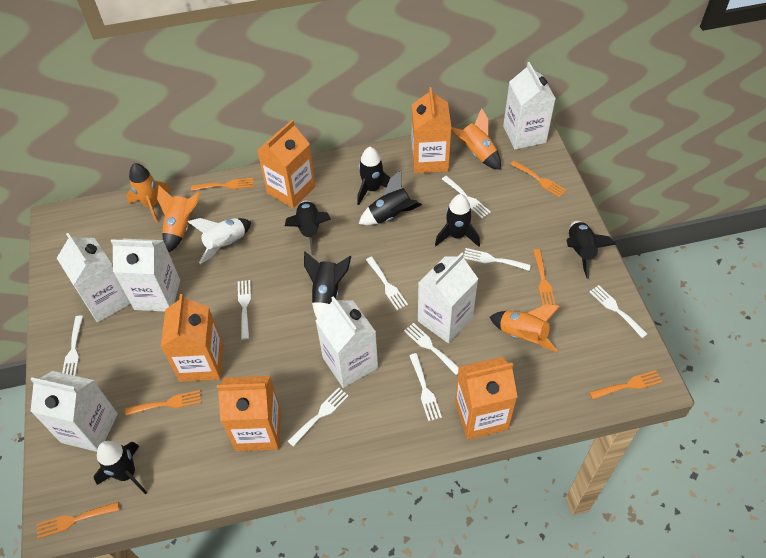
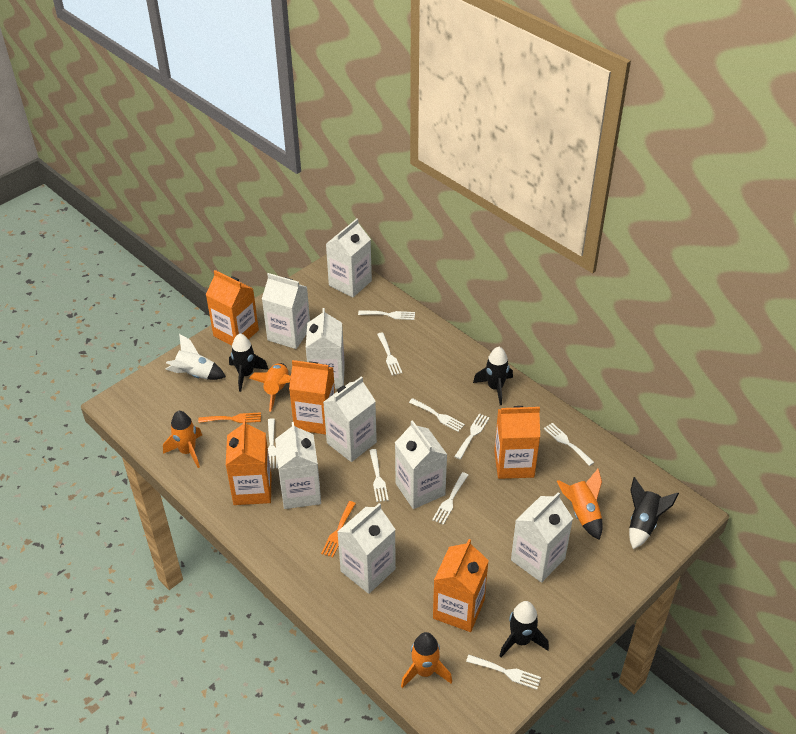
black rocket: [93,441,147,494] [285,200,331,255] [304,251,351,318] [357,147,390,205] [359,170,422,225] [435,194,480,247] [566,221,616,279] = 7 -> [229,333,269,392] [473,347,513,405] [499,601,549,657] [629,477,679,549] = 4
orange fork: [36,502,119,539] [125,390,201,416] [191,178,254,191] [510,161,566,198] [533,249,556,306] [589,370,662,399] = 6 -> [198,412,261,423] [321,501,356,557] = 2
white carton: [30,371,118,452] [57,233,131,322] [111,239,180,312] [316,296,378,388] [418,253,478,343] [503,62,556,150] = 6 -> [262,273,310,349] [275,422,321,509] [306,308,345,389] [323,376,377,462] [326,219,372,297] [337,503,396,594] [395,420,447,509] [511,492,573,583] = 8

